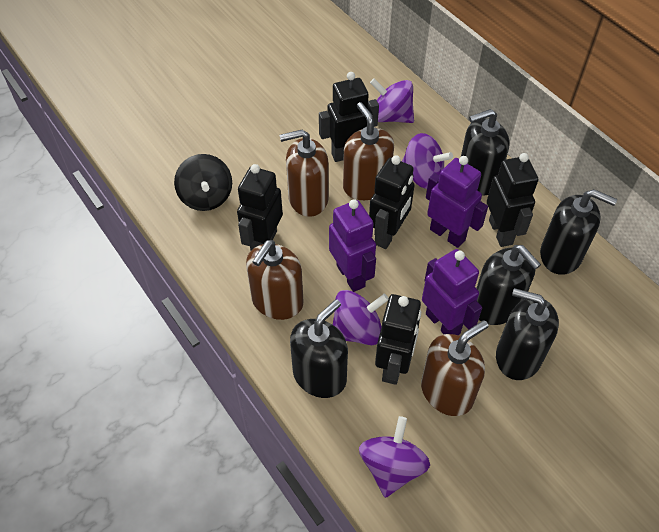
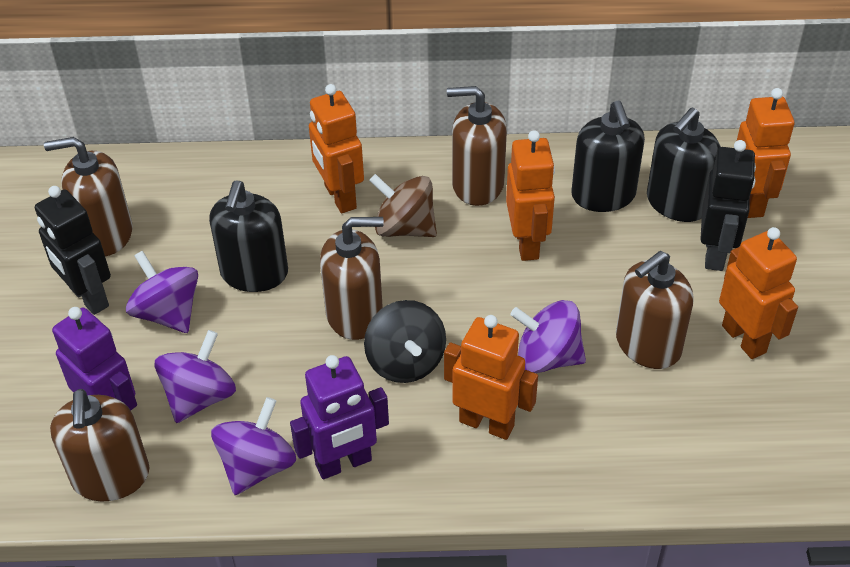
black robot: [237,164,283,250] [319,72,379,162] [369,156,415,249] [375,294,421,385] [487,153,538,247] = 5 -> [35,186,111,315] [701,140,756,271] = 2
black soap dispenser: [290,299,348,398] [461,109,510,196] [476,245,541,325] [496,288,559,380] [540,189,617,275] = 5 -> [209,180,288,292] [571,100,645,212] [647,107,721,222] = 3
brown soap dispenser: [246,240,304,320] [280,130,329,217] [343,102,394,200] [421,320,489,416] = 4 -> [44,137,132,256] [50,389,149,501] [320,217,384,340] [447,86,507,206] [616,251,694,369] = 5
brown spinning top: none = 0 -> [369,174,437,237] = 1
orange robot: none = 0 -> [309,84,364,213] [444,315,538,440] [506,130,555,261] [719,227,798,359] [737,88,794,218] = 5
purple robot: [329,199,376,292] [422,249,482,335] [426,156,488,248] = 3 -> [52,307,137,410] [290,355,389,479] = 2

